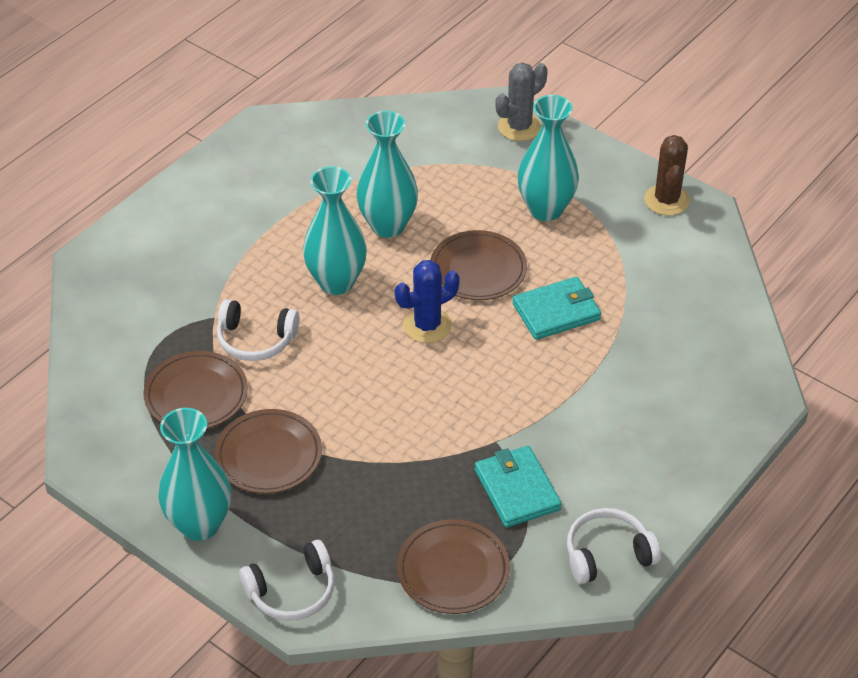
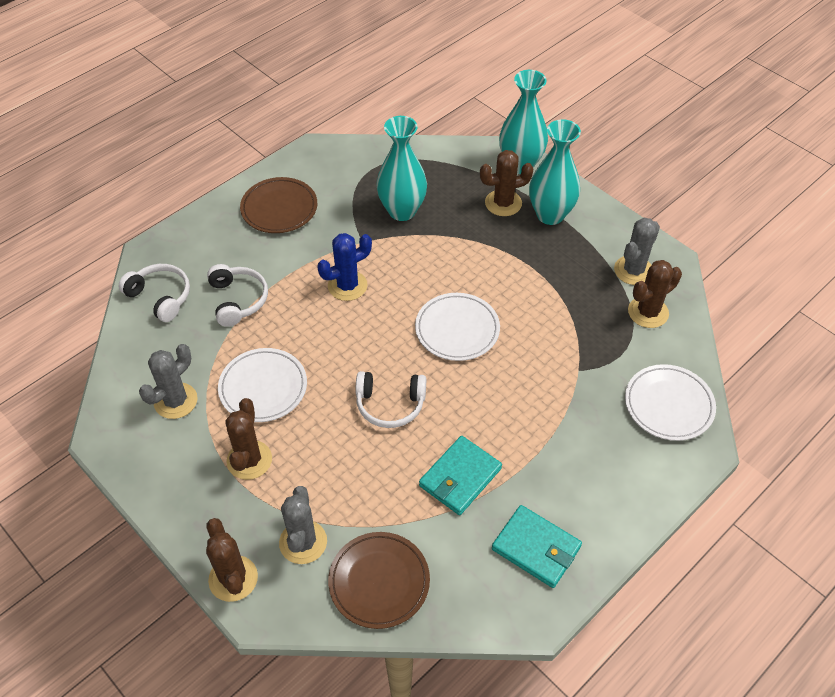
brown cactus: [644,135,690,216] = 1 -> [206,518,258,602] [225,398,272,480] [480,150,533,216] [628,260,682,328] = 4
brown plate: [143,351,248,429] [215,409,322,494] [397,519,510,614] [430,230,527,300] = 4 -> [240,177,317,233] [328,532,430,629] = 2
grey cactus: [495,63,548,141] = 1 -> [139,344,198,419] [279,486,327,564] [614,218,660,285] = 3
turquoise vase: [158,408,231,541] [303,166,367,295] [356,111,418,238] [518,95,579,221] = 4 -> [376,116,427,221] [499,70,548,174] [529,119,581,225] = 3
white plate: none = 0 -> [218,348,307,422] [415,293,500,361] [625,364,716,441] = 3

